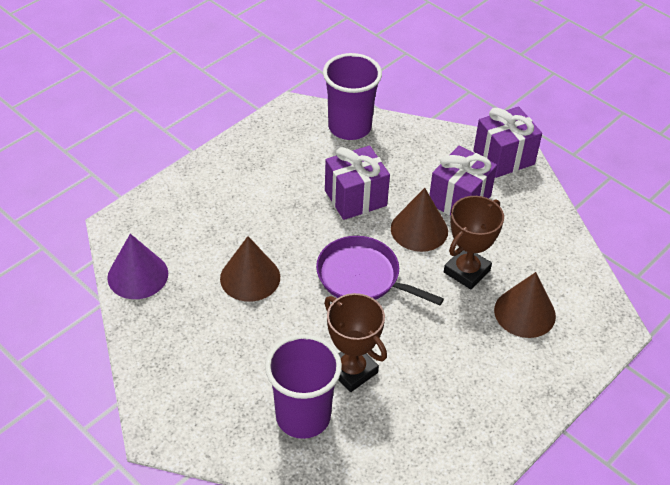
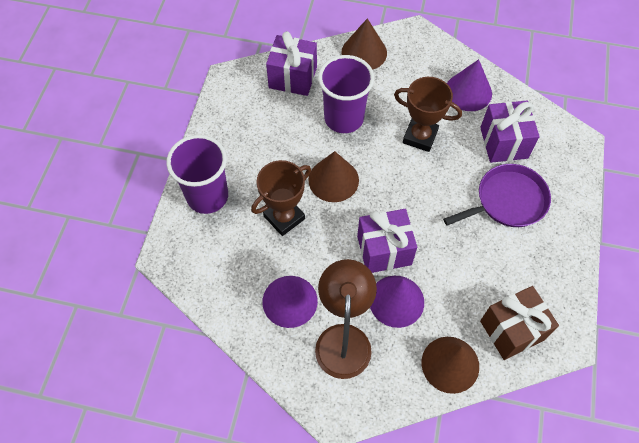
brown gift: none = 0 -> [480,286,559,360] = 1
brown lamp: none = 0 -> [315,259,377,379] = 1
purple cone: [107,234,168,299] = 1 -> [262,276,318,328] [370,276,424,328] [447,59,492,111] = 3

